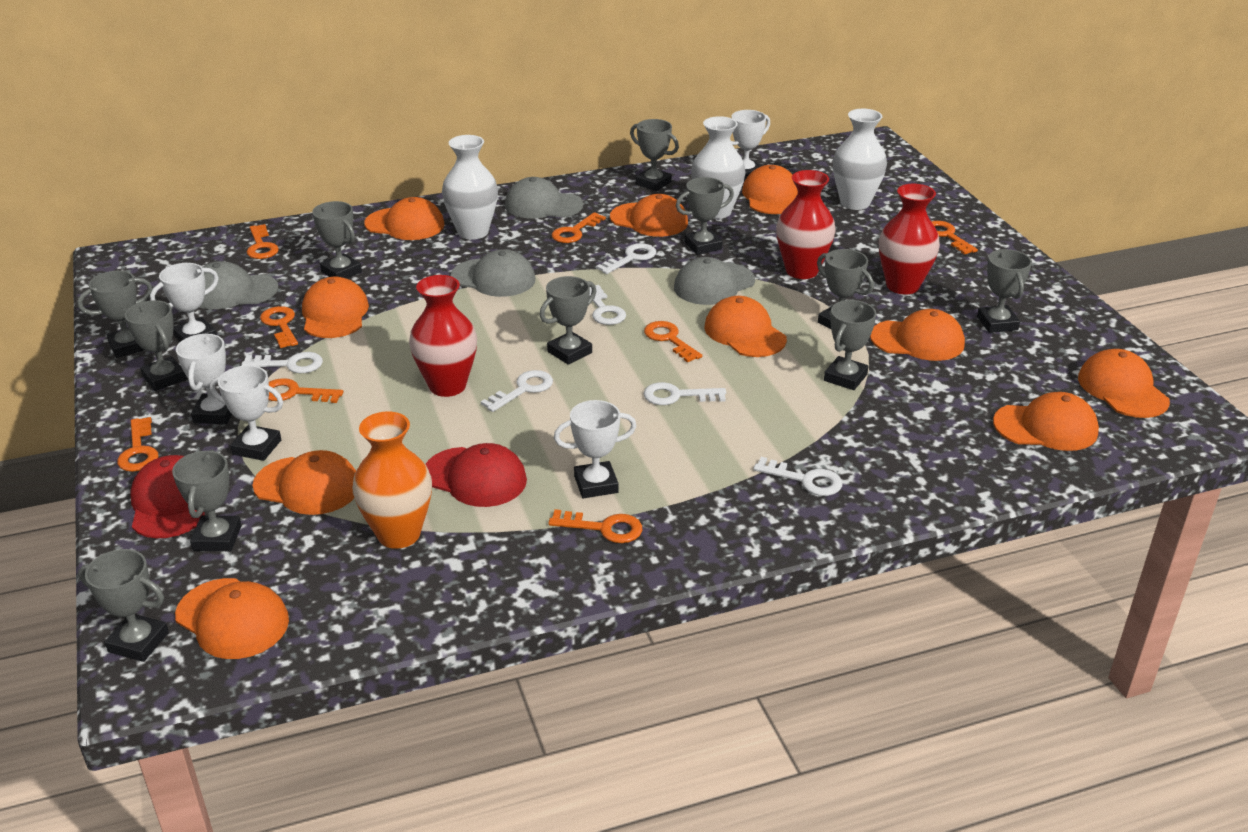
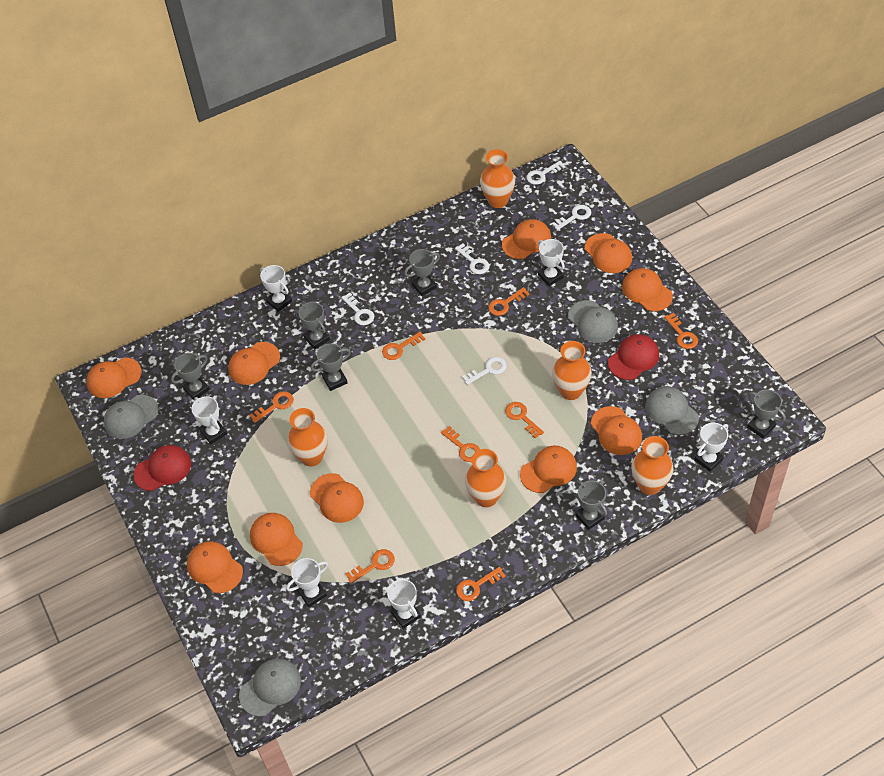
grey trophy: [77,271,153,358] [79,549,169,662] [125,300,187,391] [172,450,241,551] [312,201,362,278] [540,276,596,365] [630,119,679,191] [676,177,734,255] [817,249,874,329] [824,300,876,390] [977,249,1032,333] = 11 -> [171,353,210,400] [298,302,330,349] [311,343,351,391] [404,249,440,296] [575,480,607,530] [747,389,786,439] = 6
orange vase: [353,412,432,549] = 1 -> [287,408,328,466] [465,449,506,507] [480,149,515,208] [552,341,592,400] [632,436,673,495] = 5
red vase: [409,275,477,397] [776,170,835,279] [879,184,940,295] = 3 -> none = 0
white key: [241,352,323,373] [481,370,553,412] [589,285,626,325] [596,243,656,274] [644,382,726,405] [753,457,843,496] = 6 -> [341,293,374,325] [455,243,489,274] [462,357,507,385] [526,161,565,185] [552,205,591,230] = 5
white trophy: [150,263,219,342] [176,334,232,424] [210,365,283,461] [554,400,637,498] [731,110,770,181] = 5 -> [192,396,227,444] [260,265,292,312] [286,558,328,607] [387,578,421,629] [538,239,565,286] [694,423,728,472] = 6
white vase: [442,135,498,240] [691,116,746,219] [833,109,887,210] = 3 -> none = 0

